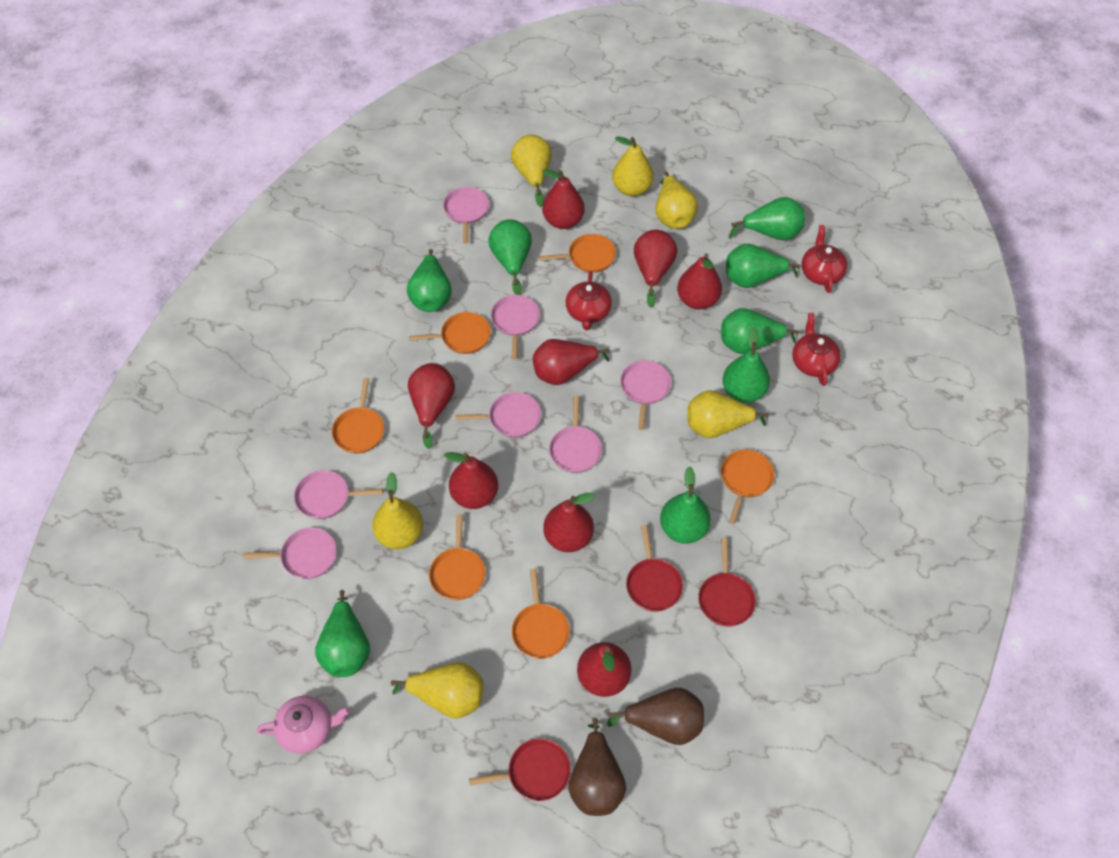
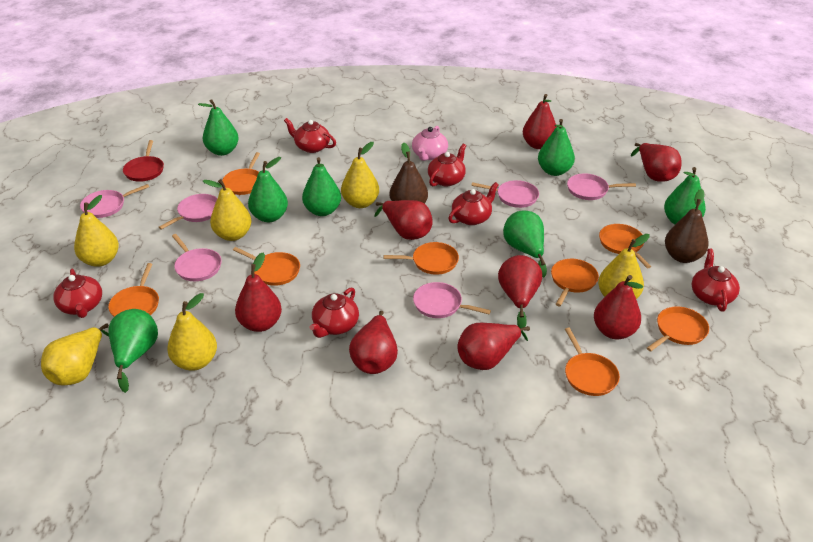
green pear: [315,590,370,677] [407,249,452,312] [488,219,532,295] [660,466,711,544] [721,308,799,354] [723,327,770,403] [726,244,801,288] [729,197,805,240] = 8 -> [108,309,158,393] [198,99,239,156] [248,157,288,222] [302,157,341,216] [503,211,547,278] [538,119,575,176] [664,167,706,225] = 7
orange pan: [332,378,384,453] [409,312,491,354] [429,514,486,600] [512,569,570,659] [539,234,616,273] [721,449,775,524] = 6 -> [108,263,159,317] [222,152,260,195] [233,247,300,286] [383,242,459,275] [551,259,599,306] [565,328,620,396] [599,224,651,268] [647,306,709,352] = 8
pink pan: [243,528,337,579] [294,470,383,519] [443,187,489,244] [456,392,541,437] [491,295,540,359] [549,396,602,473] [620,360,671,430] = 7 -> [80,184,149,218] [159,194,217,230] [172,234,222,281] [413,282,491,318] [471,180,539,208] [567,173,636,200] = 6
red pan: [469,738,571,801] [626,525,683,612] [698,538,756,627] = 3 -> [123,140,164,182] = 1
red teapot: [566,271,612,330] [792,313,841,386] [802,225,847,293] = 3 -> [53,269,102,318] [284,118,336,153] [310,288,359,338] [428,144,466,186] [448,182,499,225] [692,249,740,311] = 6

